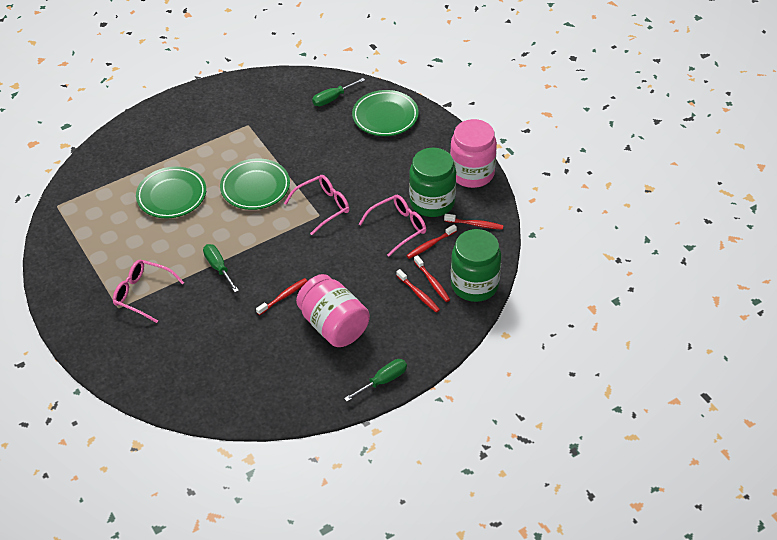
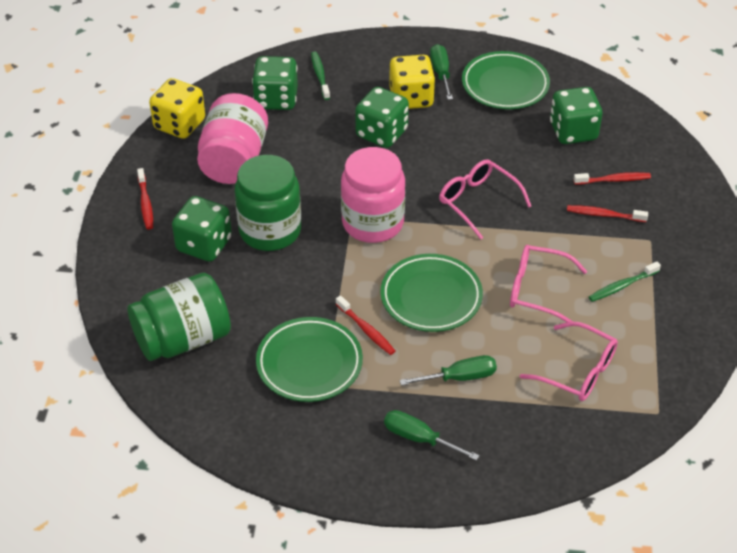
green dice: none = 0 -> [172,196,232,262] [252,56,298,110] [355,87,409,148] [550,87,602,144] = 4
green toothbrush: none = 0 -> [311,51,330,100] [589,261,661,302] = 2
red toothbrush: [256,278,307,315] [396,269,440,313] [406,225,457,259] [414,255,450,302] [444,214,504,230] = 5 -> [137,168,153,230] [336,295,395,355] [567,205,648,222] [574,172,651,185] = 4
yellow dice: none = 0 -> [149,78,205,139] [389,55,435,109] = 2

